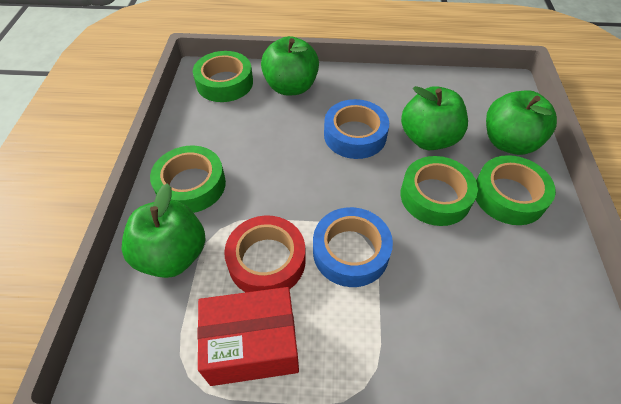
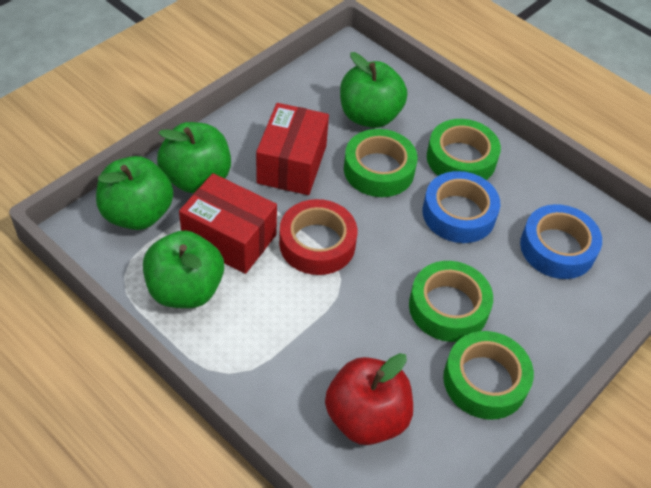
red apple: none = 0 -> [325,353,413,445] = 1
red box: [197,287,299,386] = 1 -> [179,173,277,274] [256,103,329,195] = 2

